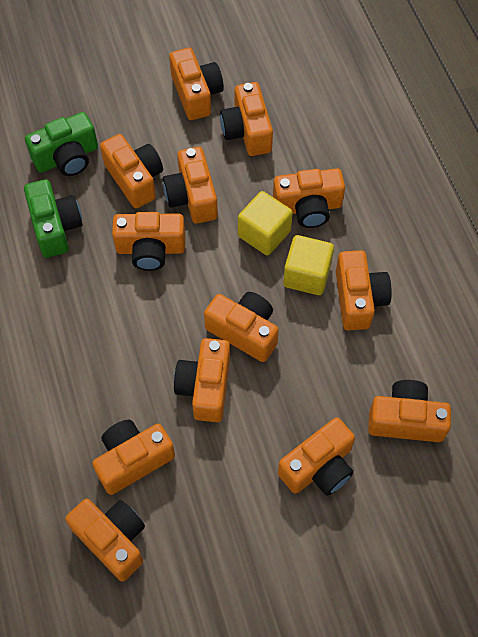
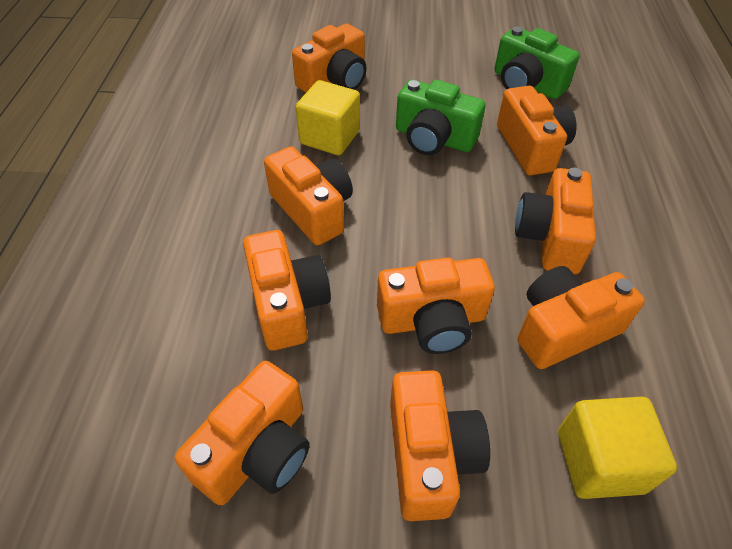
orange camera: [65,499,145,581] [92,420,175,495] [100,134,163,208] [112,212,185,271] [163,147,218,224] [169,48,224,120] [174,338,230,422] [204,292,279,362] [220,82,273,156] [273,168,345,228] [278,417,355,496] [336,250,392,330] [368,380,451,442] = 13 -> [175,361,310,505] [243,230,331,351] [264,146,353,245] [292,23,367,93] [377,258,495,354] [390,370,490,521] [497,86,577,175] [515,168,596,274] [517,266,645,369] = 9

